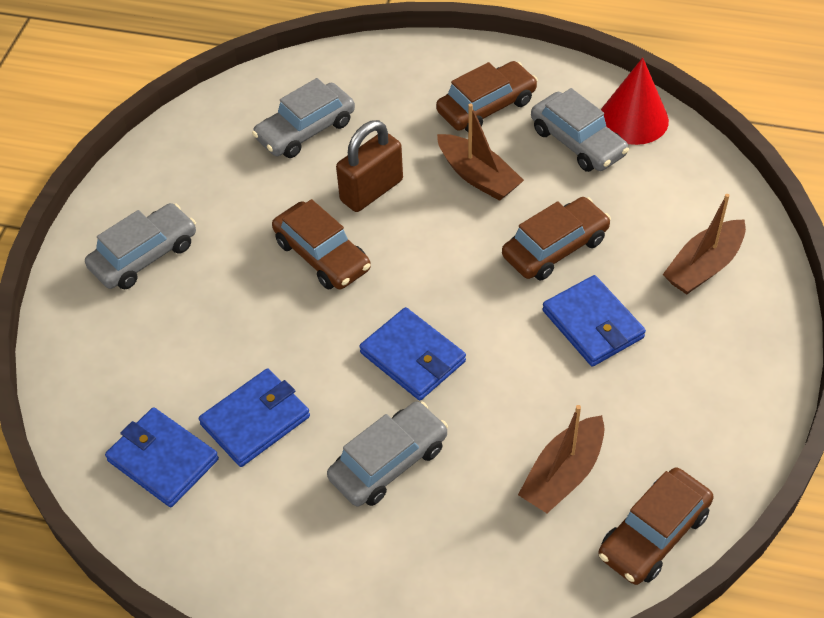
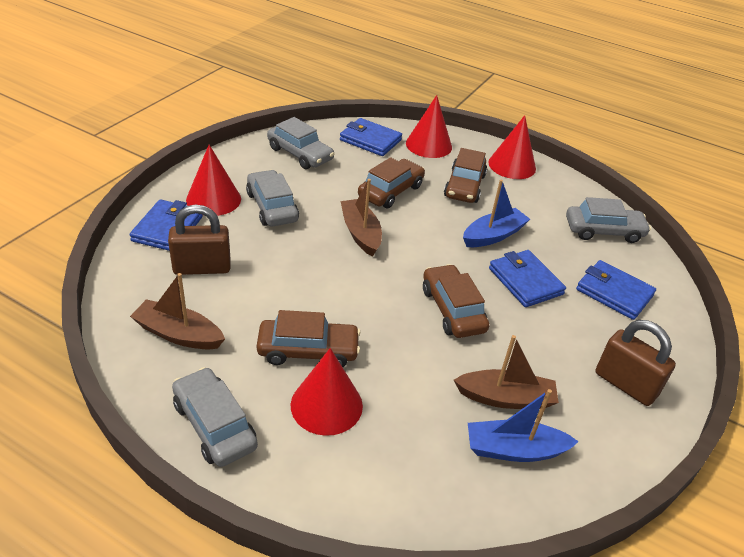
blue boat: none = 0 -> [463,180,530,247] [468,389,579,462] = 2
brown padlock: [336,120,403,212] = 1 -> [168,205,231,275] [596,320,676,406] = 2
red cone: [601,57,669,145] = 1 -> [186,145,241,216] [291,348,363,436] [406,95,452,158] [488,115,536,179] = 4

